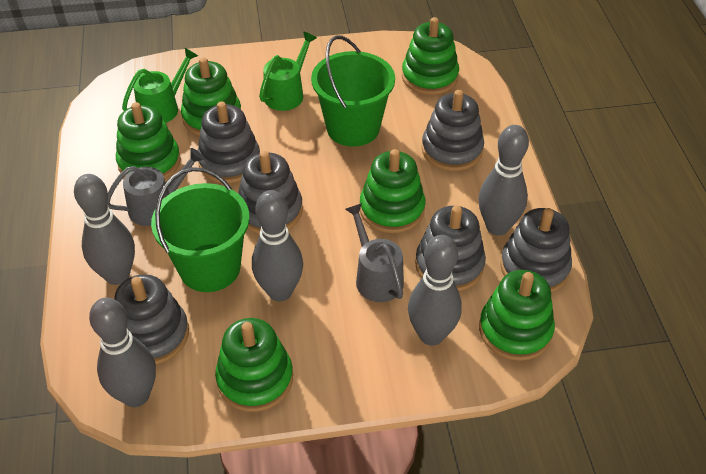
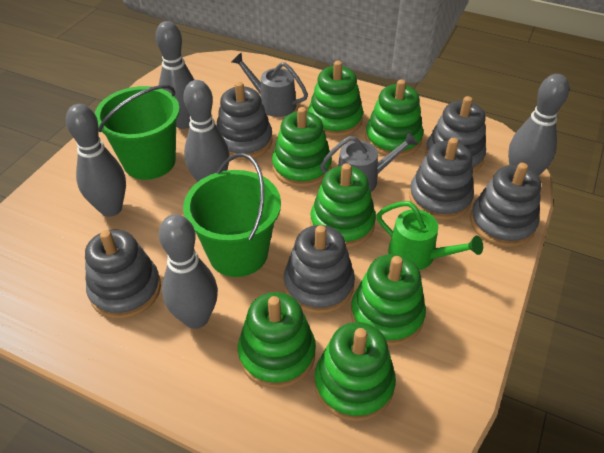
green stacking toy: [116,102,181,179] [181,57,241,136] [215,318,293,412] [360,149,425,233] [402,17,459,95] [479,270,555,361] = 6 -> [238,292,316,388] [272,107,332,187] [308,61,363,137] [310,163,376,248] [314,322,396,422] [351,254,426,346] [365,79,423,157] = 7
green watering can: [122,48,198,123] [259,31,317,111] = 2 -> [377,201,483,270] = 1

